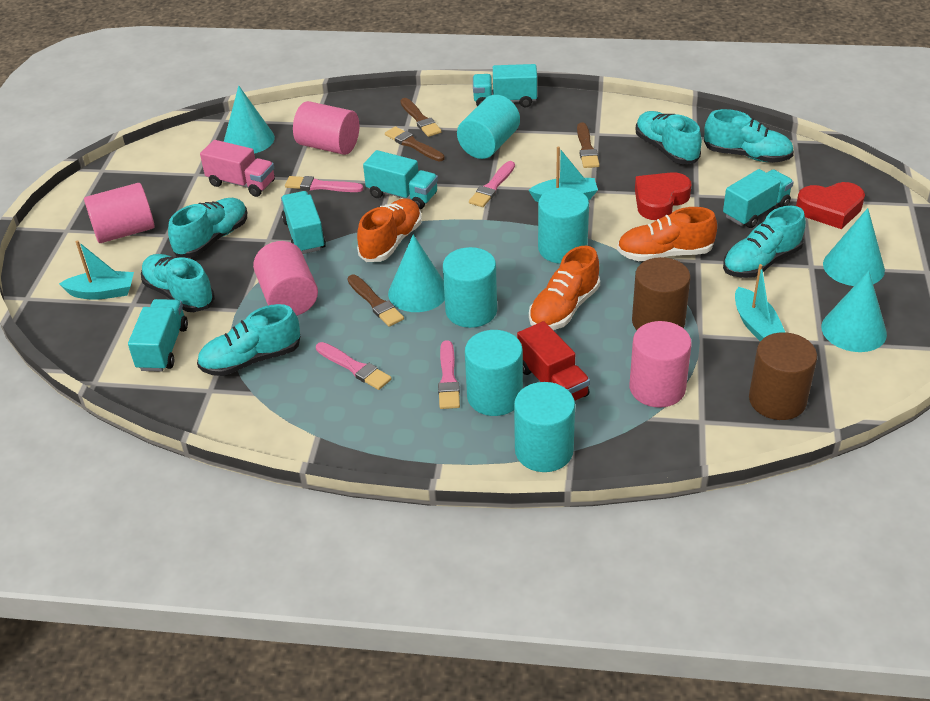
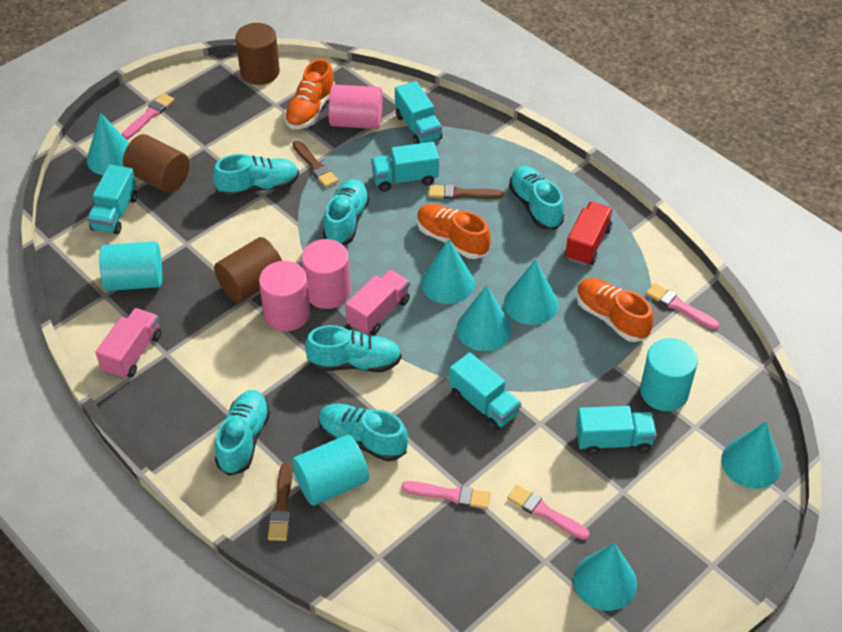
brown brush: [347,275,404,327] [385,126,445,161] [400,98,442,137] [577,122,600,168] = 4 -> [268,462,292,541] [292,140,338,187] [429,184,503,199] = 3
brown cylinder: [632,257,690,330] [749,332,817,420] = 2 -> [123,134,190,193] [214,237,282,303] [236,23,280,85] = 3
pink cylinder: [84,183,154,243] [253,241,318,315] [293,101,359,155] [630,321,692,408] = 4 -> [259,261,310,331] [301,239,351,309] [329,85,382,129] = 3
pink truck: [200,140,275,197] = 1 -> [96,308,161,379] [345,270,410,335] = 2
red heart: [635,172,691,220] [796,182,865,229] = 2 -> none = 0
turquoise boat: [59,241,134,300] [528,146,598,202] [735,264,785,341] = 3 -> none = 0
turquoise cone: [224,86,275,154] [388,234,445,312] [821,271,887,352] [823,208,885,286] = 4 -> [87,112,129,175] [421,239,475,304] [456,285,511,351] [504,259,558,325] [573,543,637,611] [721,422,782,489] = 6
turquoise cylinder: [443,247,497,328] [457,95,520,159] [465,330,523,416] [514,382,575,472] [538,187,589,264] = 5 -> [99,241,162,291] [292,435,369,506] [640,338,698,411] = 3

